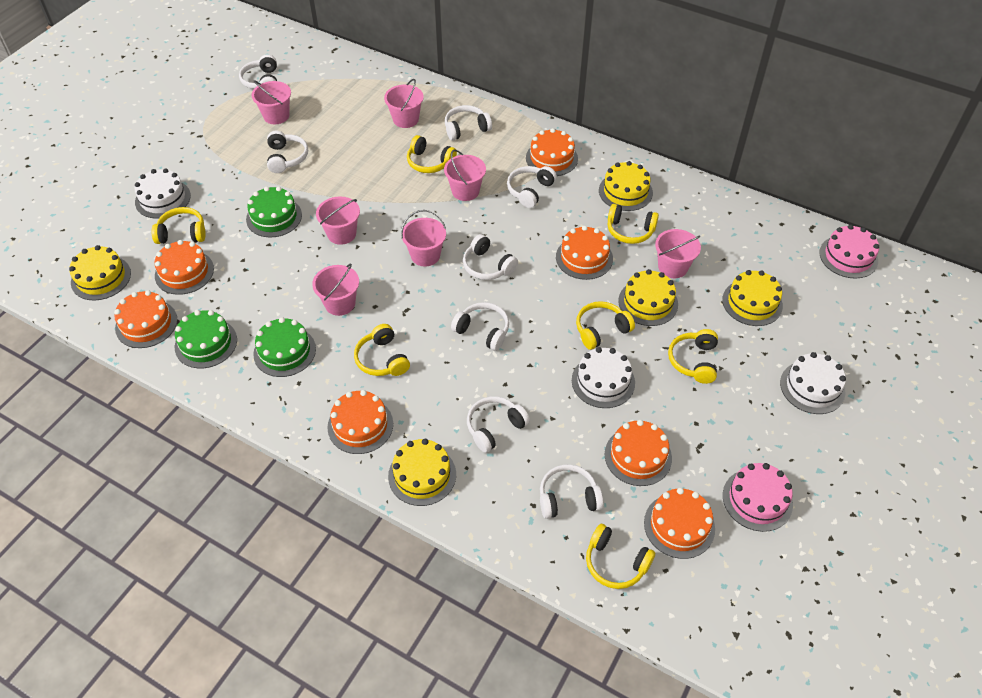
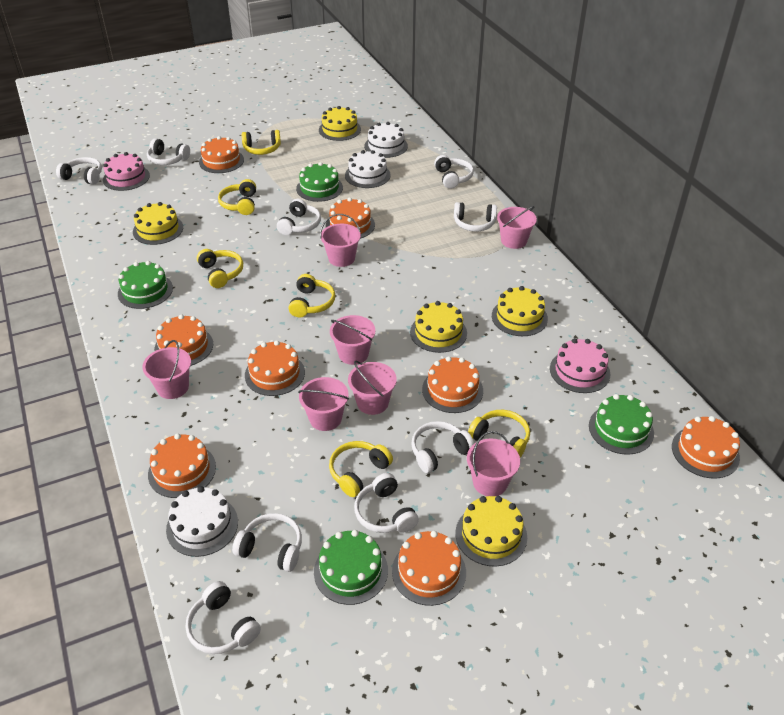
green cake: [175,310,237,368] [246,187,302,238] [253,317,316,377] = 3 -> [118,261,173,309] [296,162,343,202] [314,530,388,605] [589,394,654,455] = 4
orange cake: [114,290,177,348] [155,240,214,295] [327,390,393,454] [526,128,578,176] [556,226,613,280] [605,420,672,486] [644,488,715,559] = 7 -> [148,434,216,498] [154,314,213,366] [199,136,244,173] [245,340,305,396] [326,198,375,239] [392,531,466,606] [422,356,483,413] [672,416,740,479] = 8
white headphones: [239,54,277,89] [267,130,308,173] [445,105,492,141] [451,302,509,351] [463,234,518,280] [467,396,530,453] [507,166,557,208] [540,465,603,519] = 8 -> [56,157,102,185] [147,138,190,165] [185,581,261,654] [232,513,302,572] [277,199,321,235] [354,473,419,533] [411,421,474,473] [434,155,474,189] [454,202,497,232] = 9
yellow headphones: [152,207,206,244] [354,324,410,376] [407,135,457,173] [576,301,635,350] [586,524,655,589] [608,204,659,244] [668,329,718,384] = 7 -> [197,249,243,288] [218,179,256,215] [242,130,281,155] [288,274,335,317] [329,441,393,497] [468,410,530,458] = 6

